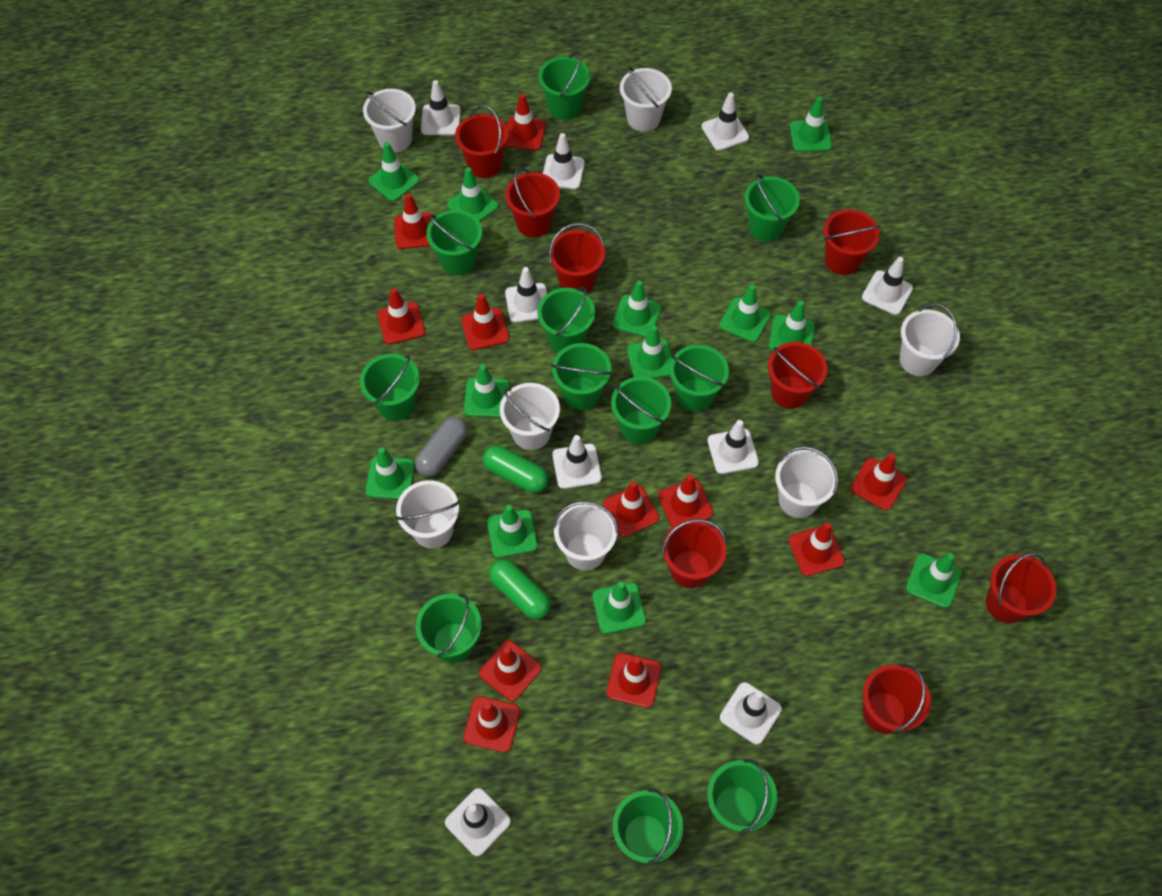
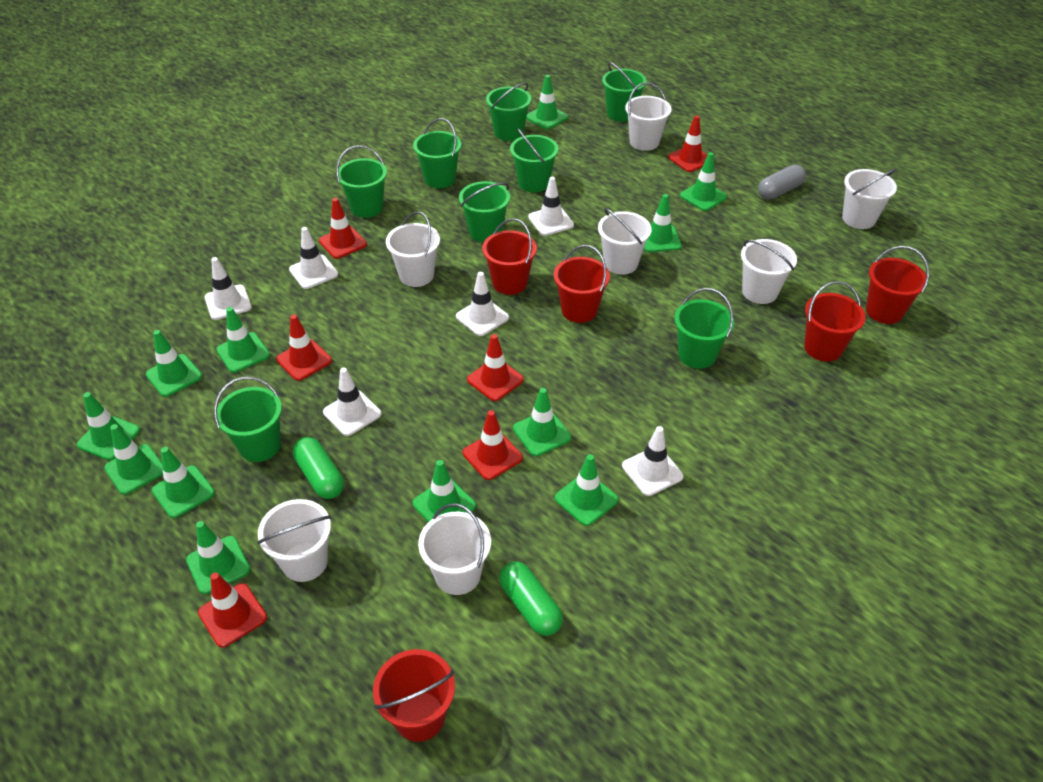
green bucket: [360,354,420,421] [416,594,482,663] [426,210,482,275] [537,287,595,352] [538,51,590,120] [551,343,612,410] [611,377,671,444] [613,789,684,865] [669,345,729,412] [707,759,778,834] [745,174,800,242] = 11 -> [214,377,282,462] [336,145,387,218] [413,118,462,188] [459,181,510,242] [486,83,531,141] [510,128,559,192] [602,62,647,122] [674,288,734,369] = 8
red bucket: [455,105,509,178] [505,168,560,237] [549,223,605,293] [662,519,727,588] [768,342,827,409] [823,209,881,275] [863,664,931,734] [986,553,1057,623] = 8 -> [373,649,455,742] [482,218,537,295] [554,245,610,323] [804,281,866,362] [866,246,929,324] = 5
red traffic cone: [378,288,425,344] [394,193,433,249] [461,294,509,350] [463,696,520,753] [479,640,541,701] [505,94,546,150] [603,481,659,537] [606,653,662,708] [658,474,713,527] [789,522,845,576] [850,453,907,510] = 11 -> [198,573,267,648] [276,314,332,381] [319,198,367,259] [463,410,523,480] [467,334,524,401] [668,115,707,172] = 6
white traffic cone: [421,80,461,135] [445,788,511,856] [505,267,547,323] [543,133,585,189] [552,435,602,489] [701,92,749,151] [707,420,759,474] [720,682,782,745] [862,257,913,315] = 9 -> [204,257,252,320] [289,227,338,289] [323,368,381,436] [456,272,509,336] [528,177,574,236] [622,426,684,496] = 6

